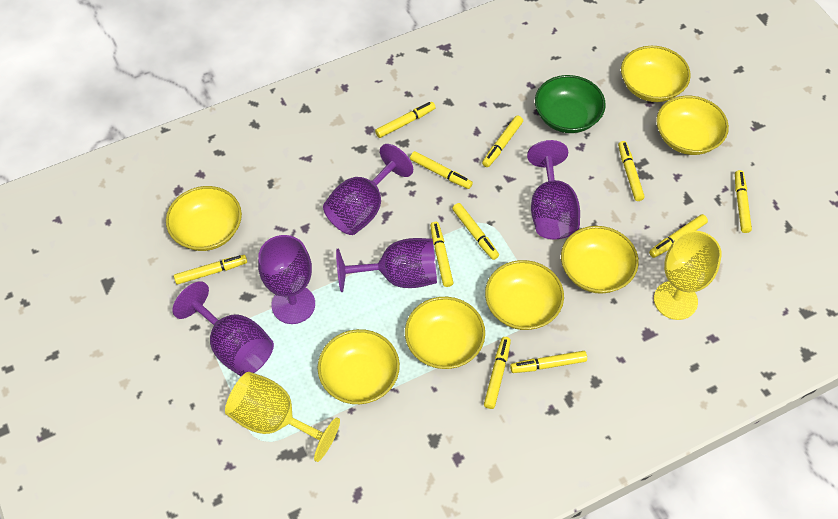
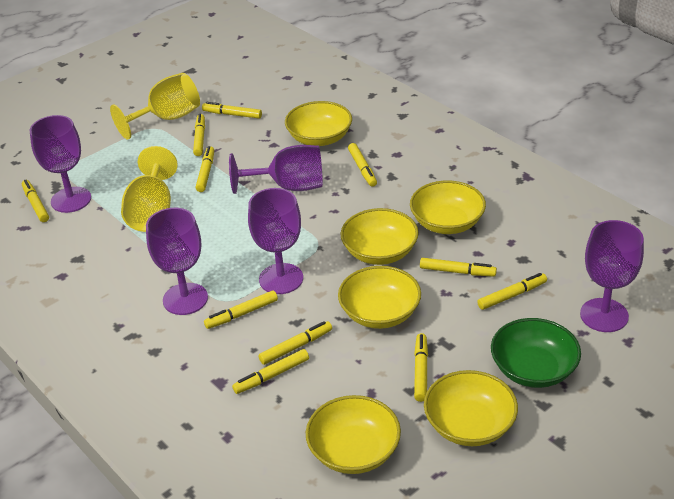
yellow bowl: [166,186,242,251] [317,329,400,404] [405,297,485,369] [485,260,564,330] [561,226,639,294] [621,46,691,102] [656,96,729,155] = 7 -> [285,101,352,146] [306,395,401,474] [338,266,421,329] [340,208,419,265] [410,180,486,234] [424,370,518,446] = 6

